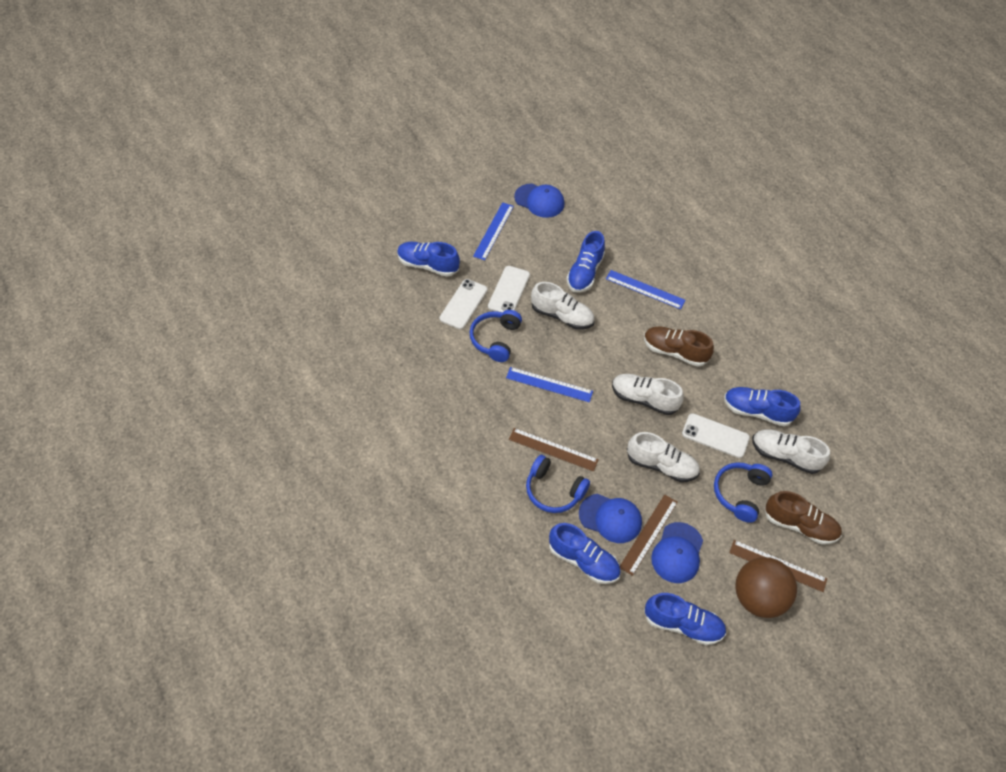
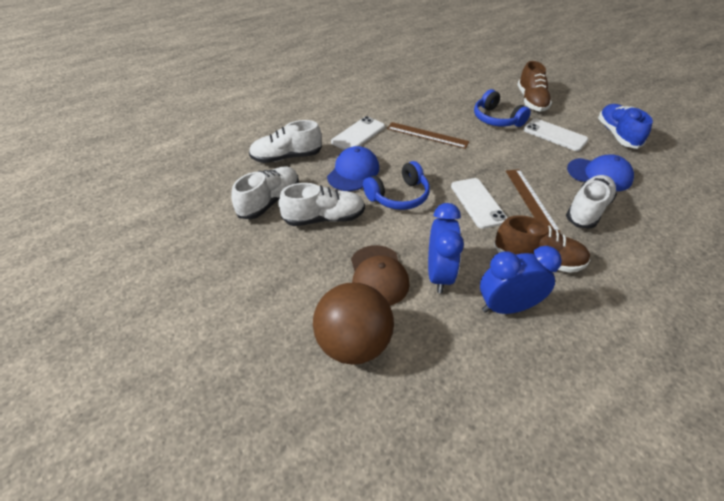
blue cap: [514,184,564,218] [579,494,642,543] [651,522,703,583] = 3 -> [327,146,379,191] [567,155,634,191] = 2
blue clock: none = 0 -> [428,203,464,293] [480,246,562,314] = 2
blue headphones: [469,310,522,362] [526,455,590,513] [714,462,772,523] = 3 -> [363,161,430,210] [474,89,531,127] = 2
blue ruler: [473,202,514,260] [506,367,593,402] [606,270,685,309] = 3 -> none = 0
blue shoe: [397,242,460,277] [549,523,621,584] [567,231,605,293] [644,593,726,645] [724,387,801,426] = 5 -> [598,104,653,149] = 1
brown cap: none = 0 -> [351,245,410,306] = 1
brown ruler: [509,428,599,472] [620,494,678,576] [729,540,827,592] = 3 -> [387,122,469,149] [506,169,560,233] = 2

